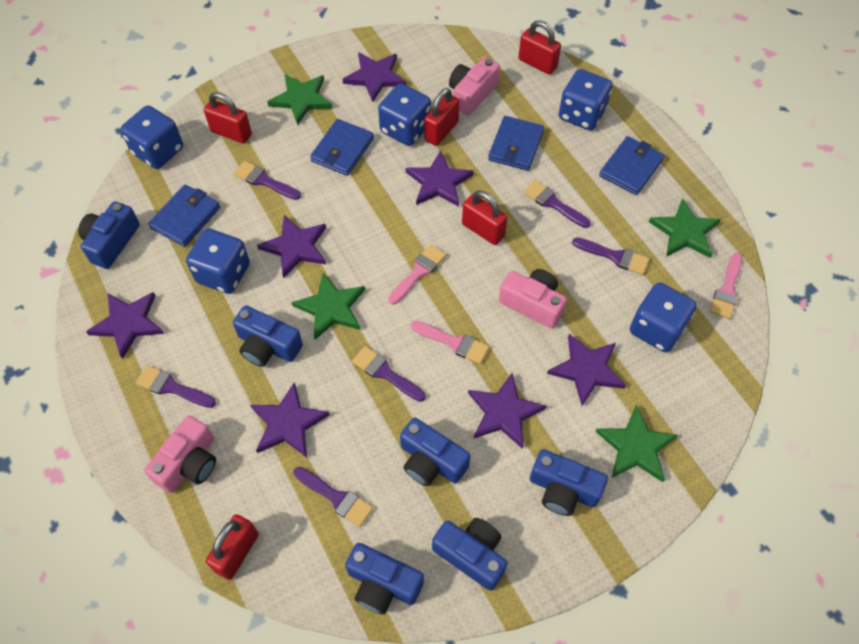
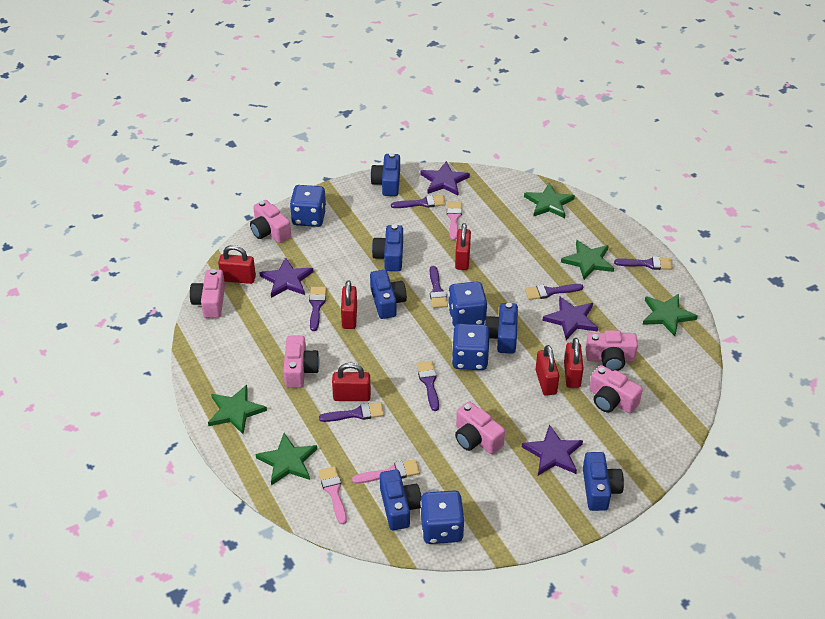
blue dice: [120,105,183,169] [186,229,250,294] [378,83,431,146] [559,69,612,130] [630,282,697,353] = 5 -> [290,185,326,227] [420,490,465,544] [448,282,487,327] [452,324,490,370] = 4
blue wallet: [148,185,220,247] [310,119,374,176] [488,116,544,171] [599,136,664,195] = 4 -> none = 0
green star: [267,74,333,125] [292,273,365,340] [595,405,678,482] [649,198,721,258] = 4 -> [208,385,267,434] [255,433,317,486] [524,183,575,218] [561,240,614,280] [643,294,698,336] = 5
pink camera: [144,416,216,493] [449,57,500,115] [499,269,567,328] = 3 -> [190,269,225,318] [250,200,291,243] [283,336,319,388] [455,401,505,454] [585,330,638,371] [589,365,643,413] = 6
purple brush: [136,365,216,408] [234,161,301,200] [294,467,373,527] [352,346,426,402] [523,180,591,228] [572,237,649,275] = 6 -> [309,287,327,331] [319,402,384,422] [391,195,446,208] [417,361,439,411] [430,266,448,308] [525,284,583,300] [614,256,673,270] = 7
purple star: [86,292,164,359] [250,382,330,458] [257,215,326,278] [342,52,406,102] [406,150,474,207] [468,373,546,449] [547,334,626,406] = 7 -> [259,257,313,298] [421,161,470,195] [522,424,583,475] [542,297,598,340] = 4
red padlock: [204,92,252,144] [206,515,259,580] [424,88,459,146] [462,190,508,245] [518,20,561,75] = 5 -> [218,245,256,284] [332,363,371,401] [341,281,357,329] [455,223,471,270] [535,345,559,396] [564,338,584,388] = 6

